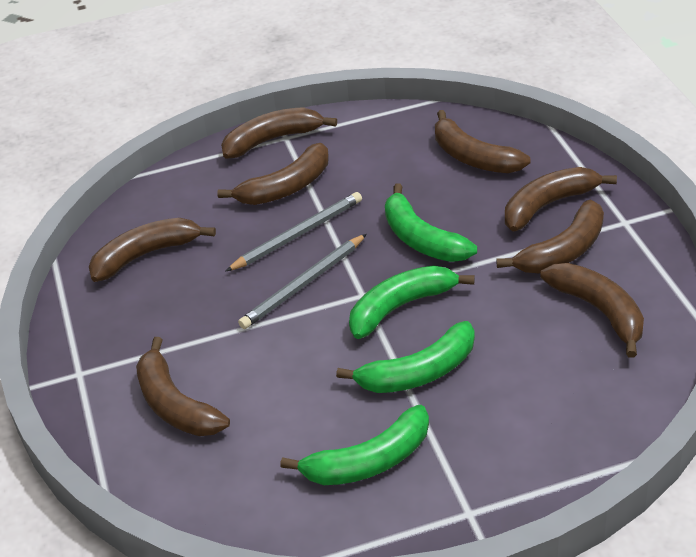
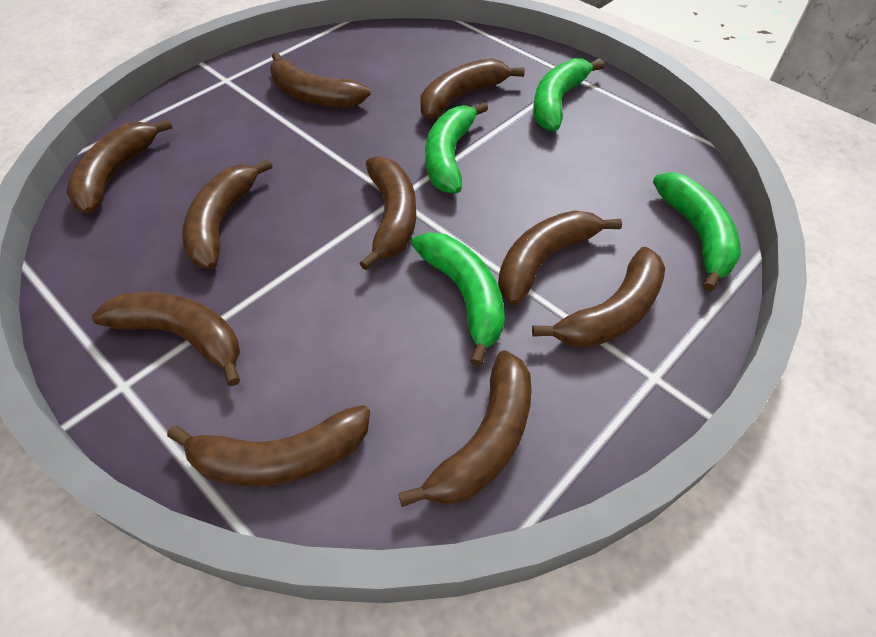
brown banana: [89,218,216,282] [136,337,230,436] [217,143,329,205] [221,107,337,159] [435,110,531,173] [496,200,604,273] [505,167,617,231] [540,263,644,358] = 8 -> [66,119,172,214] [92,292,240,386] [167,405,370,486] [182,159,272,269] [270,52,371,108] [359,156,416,270] [398,350,532,507] [421,59,525,119] [498,210,622,305] [532,247,665,348] = 10
grey pencil: [225,192,362,272] [238,234,367,329] = 2 -> none = 0

